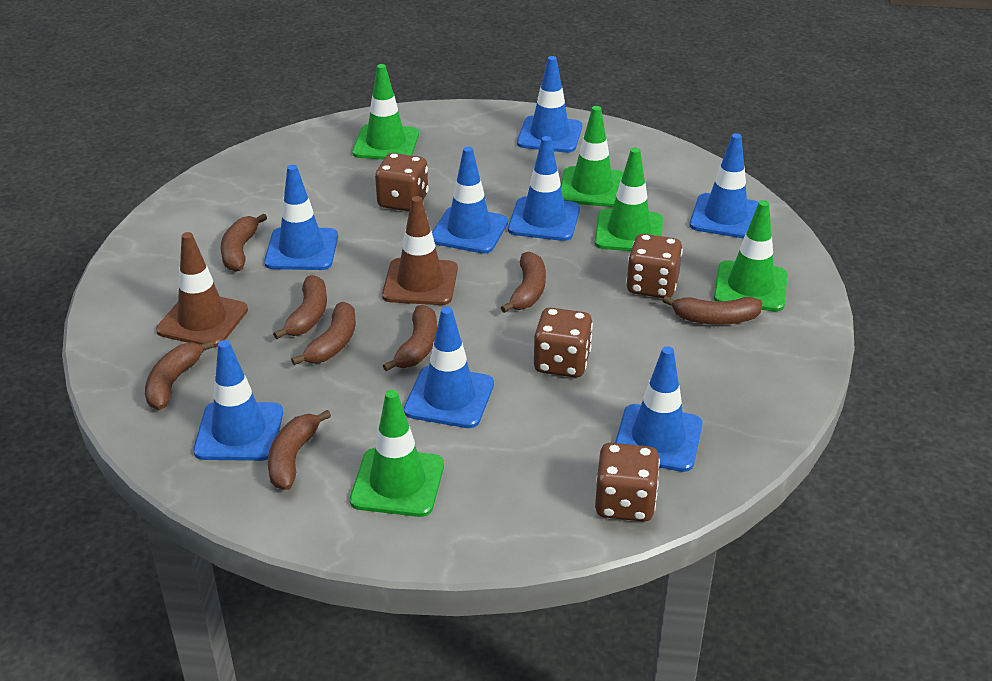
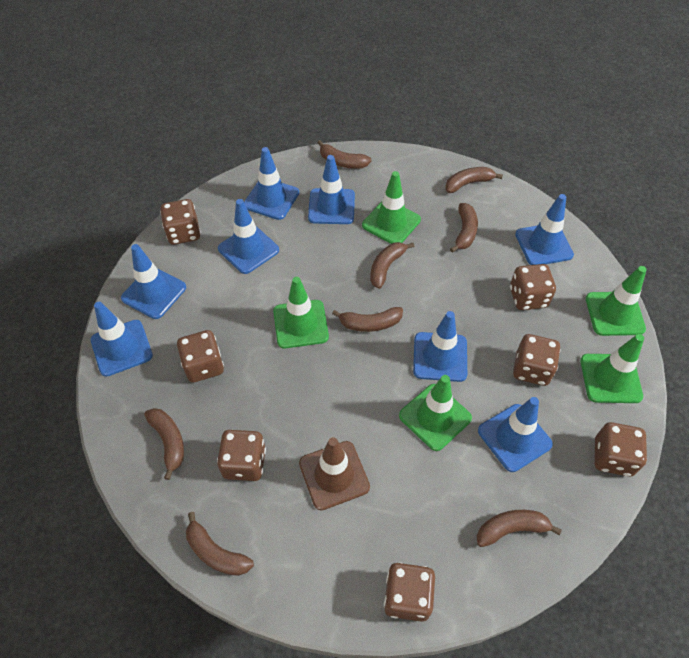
brown dice: [375,153,429,211] [534,308,593,377] [595,443,660,522] [626,234,683,298] = 4 -> [160,199,201,245] [177,330,224,382] [217,430,266,481] [384,563,435,622] [510,264,556,310] [513,334,560,386] [595,422,647,477] = 7
brown traffic cone: [156,232,248,348] [382,196,458,305] = 2 -> [299,437,370,510] = 1

